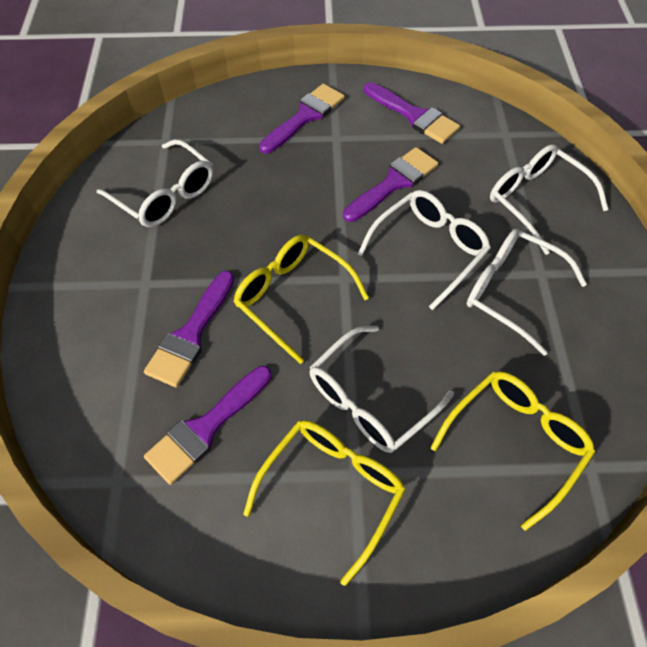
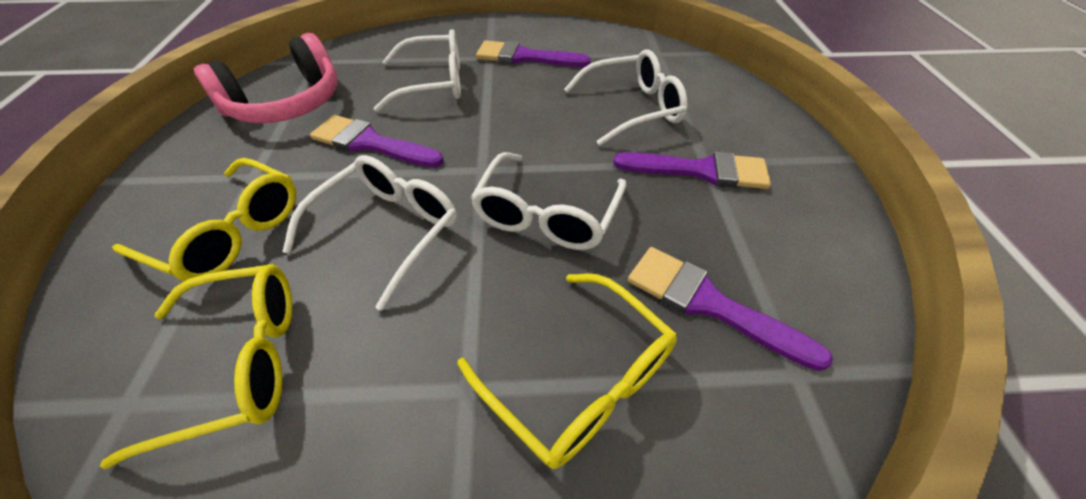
pink headphones: none = 0 -> [194,33,337,123] = 1
purple brush: [144,271,234,388] [144,366,272,485] [259,84,345,154] [343,147,438,222] [364,82,460,144] = 5 -> [310,115,444,167] [476,40,591,67] [613,151,771,189] [628,247,833,371] = 4
white glasses: [97,139,213,227] [310,326,454,453] [358,190,491,310] [467,229,587,356] [490,144,609,255] = 5 -> [282,155,457,311] [374,29,461,112] [470,152,627,250] [564,49,687,146] = 4

